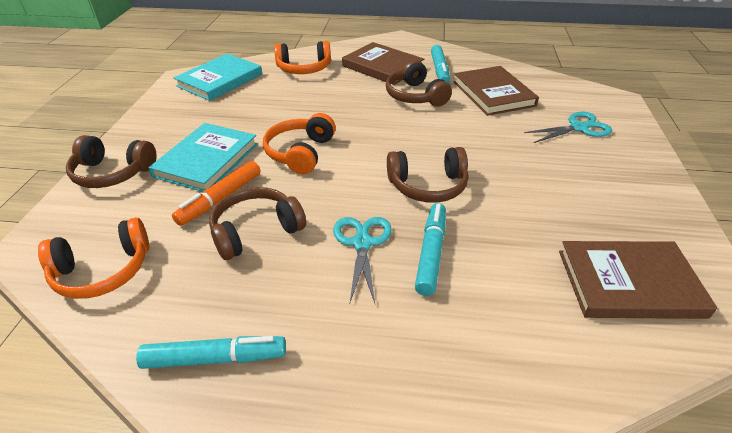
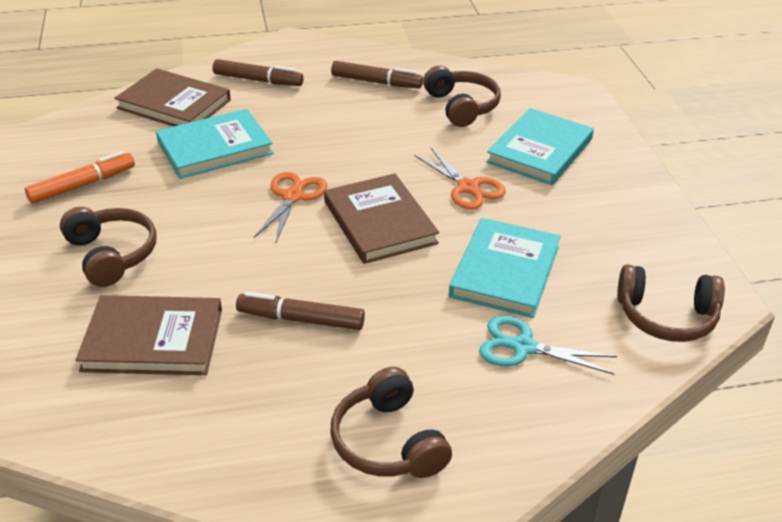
brown marker: none = 0 -> [213,59,304,86] [236,292,365,330] [331,61,423,88] = 3
orange headphones: [38,217,149,299] [263,113,336,174] [274,41,331,74] = 3 -> none = 0
orange scissors: none = 0 -> [254,172,327,242] [414,147,506,209] = 2
turquoise book: [148,123,258,192] [174,54,262,101] = 2 -> [156,109,273,179] [449,218,561,318] [486,108,594,185] = 3
turquoise marker: [136,336,286,369] [415,203,446,296] [431,45,450,83] = 3 -> none = 0
turquoise scissors: [333,217,392,303] [524,112,612,143] = 2 -> [479,316,617,375] = 1

